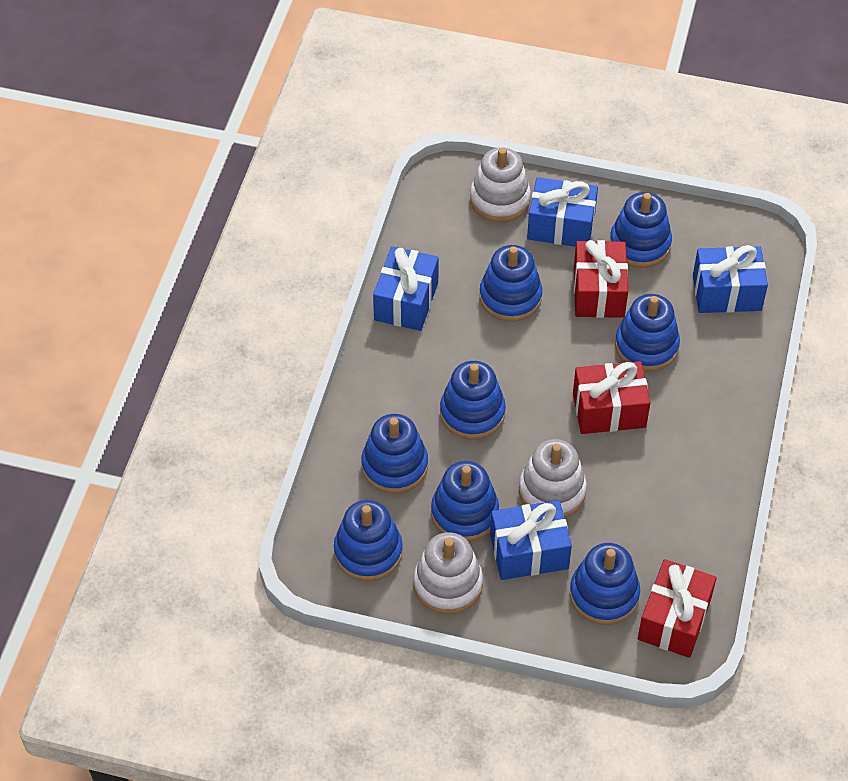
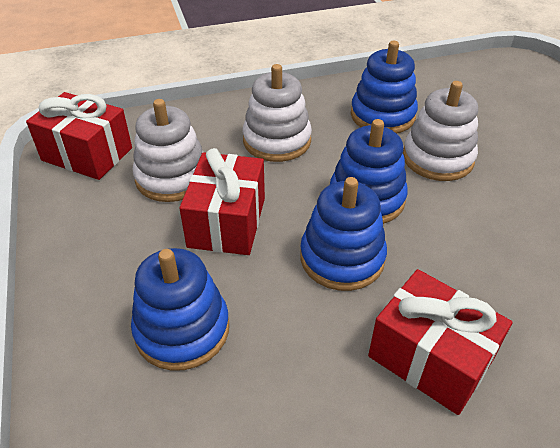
blue gift: [373,246,439,331] [490,500,572,580] [527,177,598,247] [693,245,768,313] = 4 -> none = 0
blue stacking toy: [334,500,403,581] [361,414,428,494] [431,461,499,542] [440,361,506,440] [479,245,543,322] [570,543,640,625] [610,192,672,268] [615,294,680,371] = 8 -> [131,248,229,371] [300,177,387,291] [330,119,408,224] [351,41,418,134] = 4

